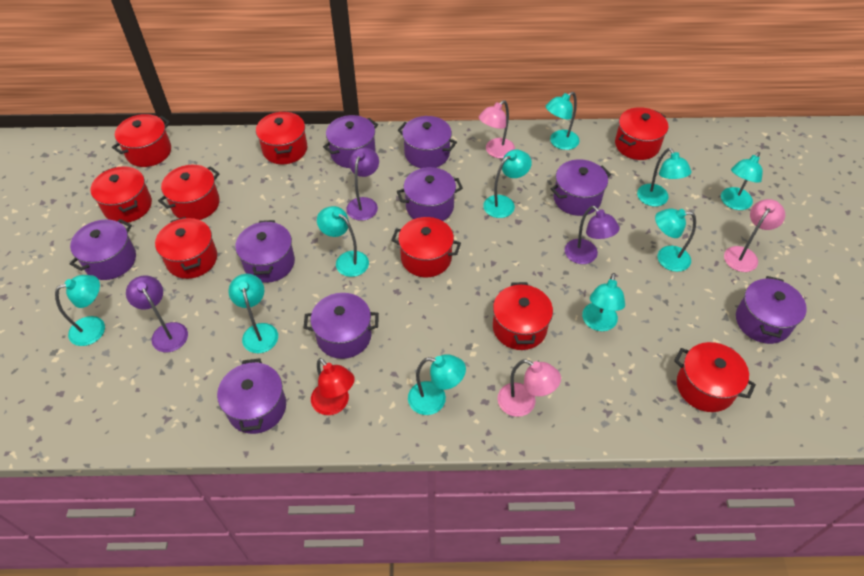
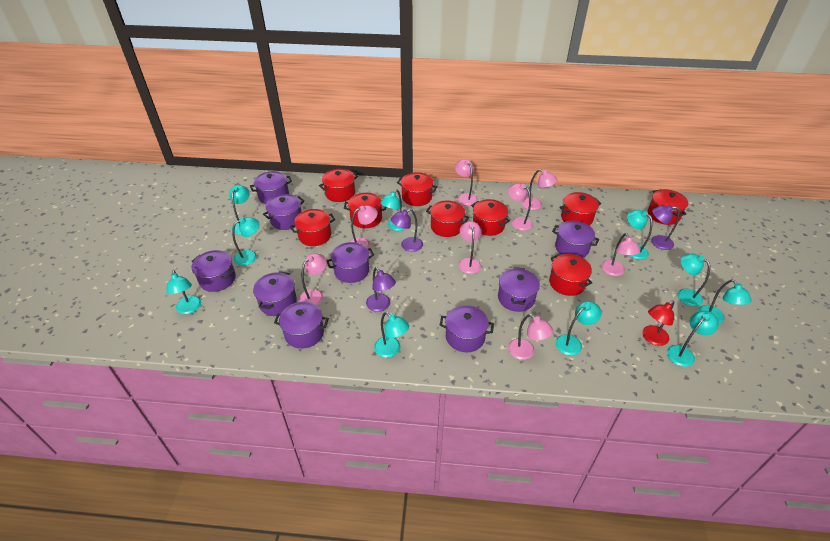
pink lamp: [479,100,515,158] [497,359,561,417] [724,199,785,272] = 3 -> [299,253,327,305] [350,205,377,249] [455,159,478,206] [458,221,481,274] [508,183,533,231] [508,314,553,360] [522,169,557,210] [601,233,640,276] = 8

